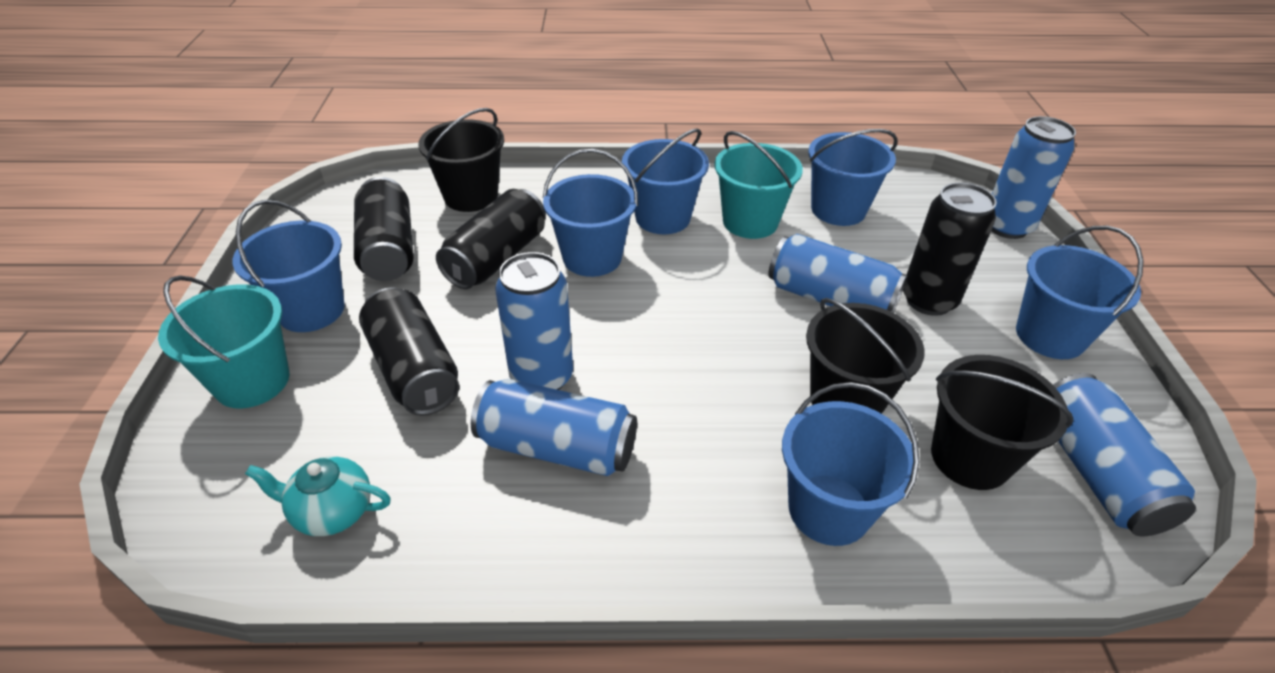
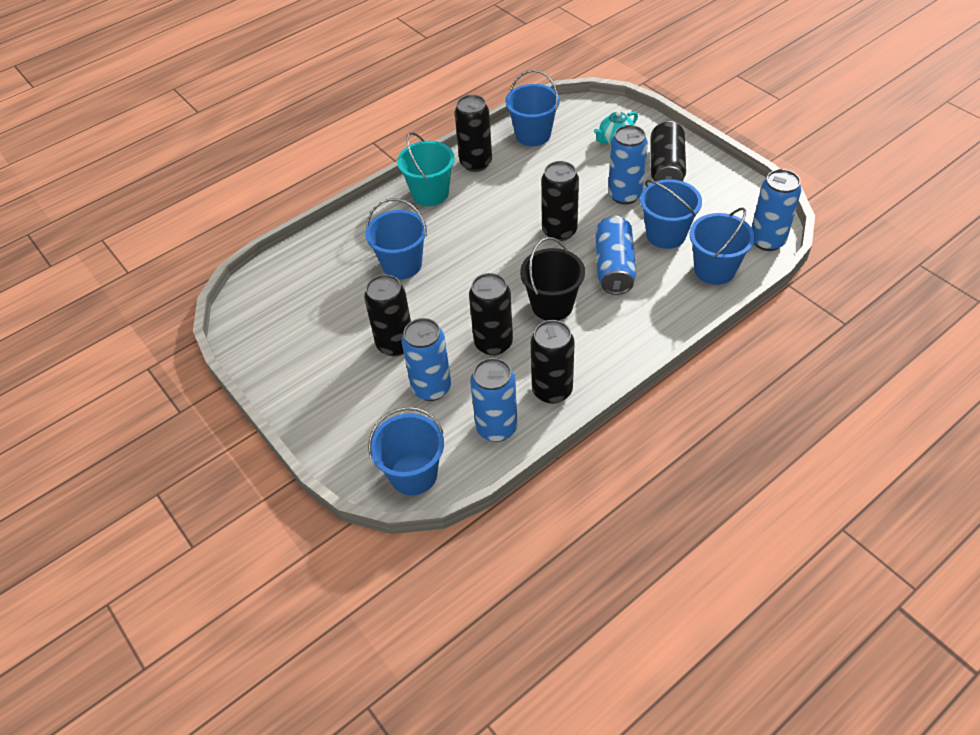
black bucket: [418,108,504,212] [806,298,925,414] [931,355,1073,490] = 3 -> [520,237,585,321] = 1
black can: [354,177,414,281] [359,287,459,416] [436,189,546,289] [903,183,997,316] = 4 -> [364,274,411,356] [455,95,492,172] [469,273,513,356] [531,320,575,404] [541,161,579,241] [651,121,686,181] = 6
blue bucket: [233,200,345,332] [543,149,638,277] [622,128,709,234] [782,382,919,546] [808,129,898,226] [1016,225,1144,359] = 6 -> [365,198,427,279] [368,407,444,495] [505,70,560,146] [640,179,702,249] [690,207,755,285] = 5
turquoise bucket: [158,275,290,408] [714,131,803,239] = 2 -> [397,132,454,206] = 1

